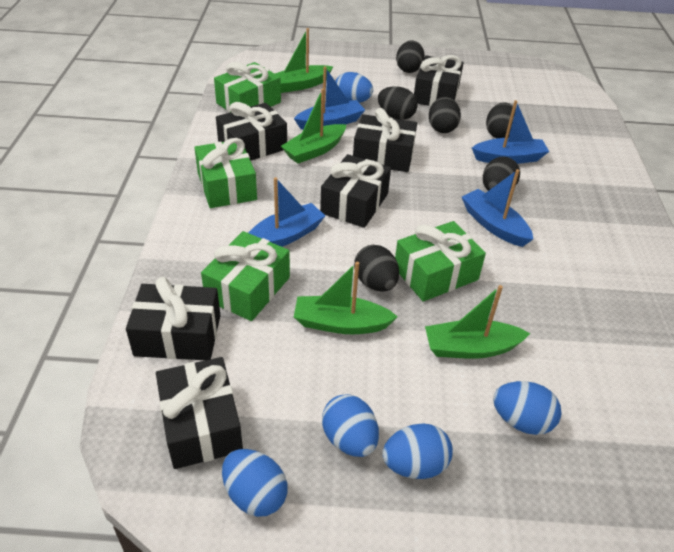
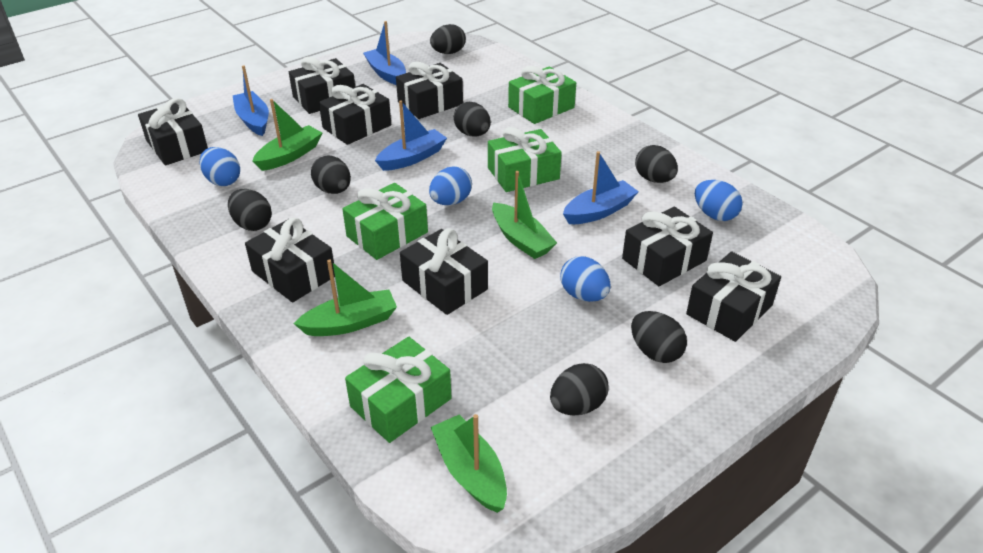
black egg: [354,245,399,292] [378,86,417,120] [396,41,425,73] [429,96,461,133] [483,156,520,191] [486,102,516,138] = 6 -> [228,189,272,231] [311,155,351,194] [430,24,466,54] [454,102,491,137] [550,363,608,415] [631,311,687,363] [635,145,678,183] = 7
black gift: [126,277,221,360] [156,357,243,469] [216,102,287,161] [320,154,391,228] [353,108,417,172] [414,55,464,106] = 6 -> [138,98,208,165] [245,218,335,302] [289,57,355,114] [319,84,391,145] [396,62,463,119] [400,228,488,315] [622,206,713,286] [686,251,781,342] = 8
blue egg: [222,449,288,517] [322,394,379,457] [335,72,373,103] [382,424,453,479] [493,381,561,435] = 5 -> [199,147,240,186] [429,166,472,205] [560,256,610,302] [695,180,743,221] = 4

